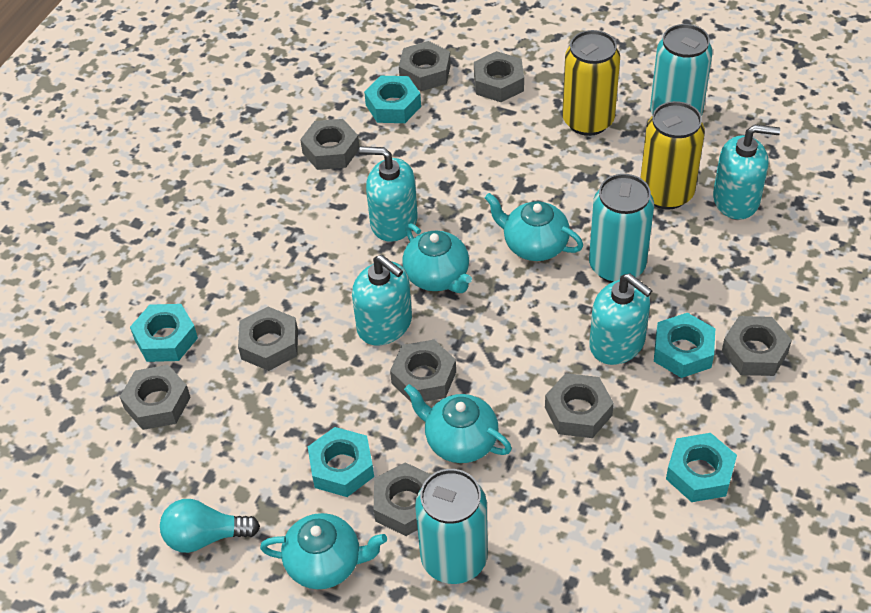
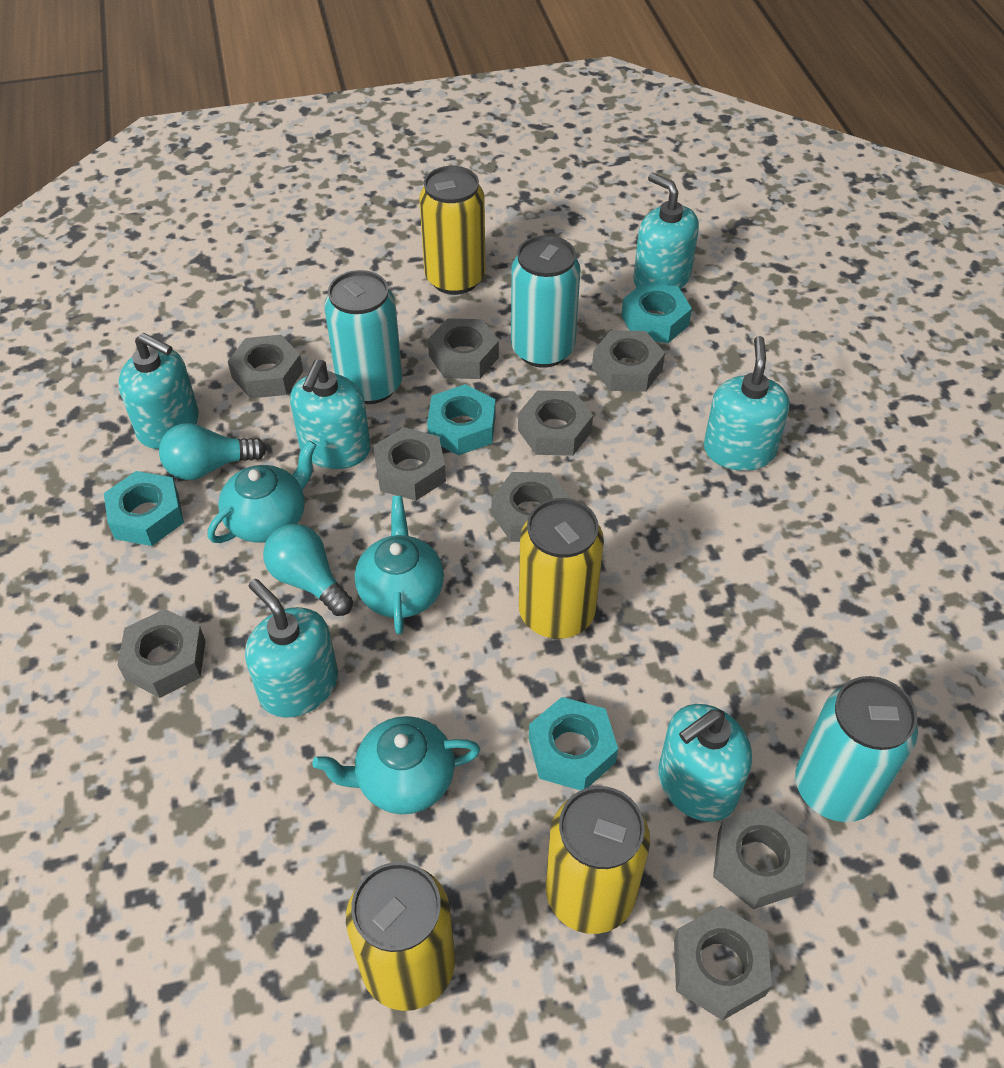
turquoise light bulb: [160,499,260,553] = 1 -> [159,423,266,480] [263,524,353,616] = 2
turquoise nut: [130,304,198,362] [308,427,374,497] [364,76,421,123] [654,313,715,378] [666,433,737,502] = 5 -> [104,471,184,546] [427,384,496,456] [529,697,618,791] [621,282,692,343] = 4
turquoise soap dispenser: [352,255,412,345] [359,147,418,242] [590,273,653,365] [713,125,780,220] = 4 -> [118,333,199,449] [245,579,338,718] [290,360,371,469] [633,173,699,290] [658,704,752,822] [704,336,790,471] = 6
turquoise teapot: [260,513,387,589] [402,223,472,293] [404,384,512,463] [485,193,583,261] = 4 -> [208,440,317,543] [312,716,480,814] [355,496,444,635] = 3
yellow can: [562,30,620,136] [640,101,705,210] = 2 -> [346,862,455,1011] [419,166,485,295] [519,498,604,639] [546,786,650,934] = 4

